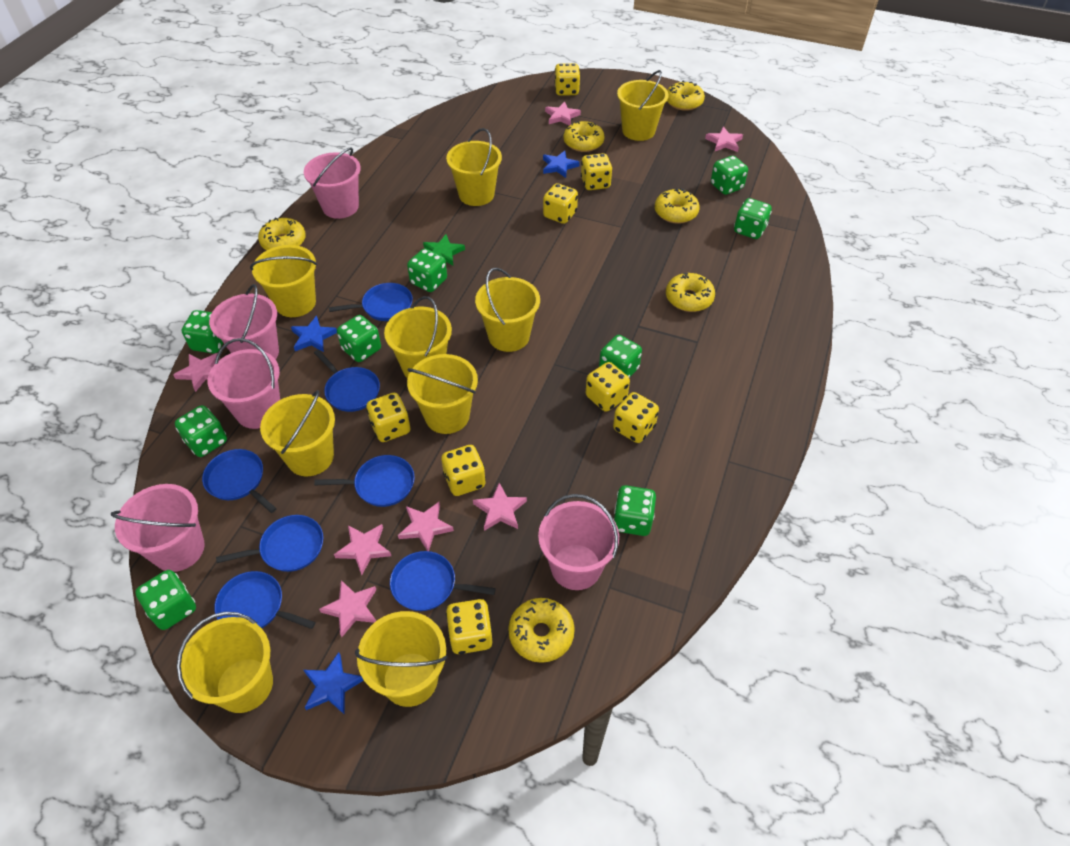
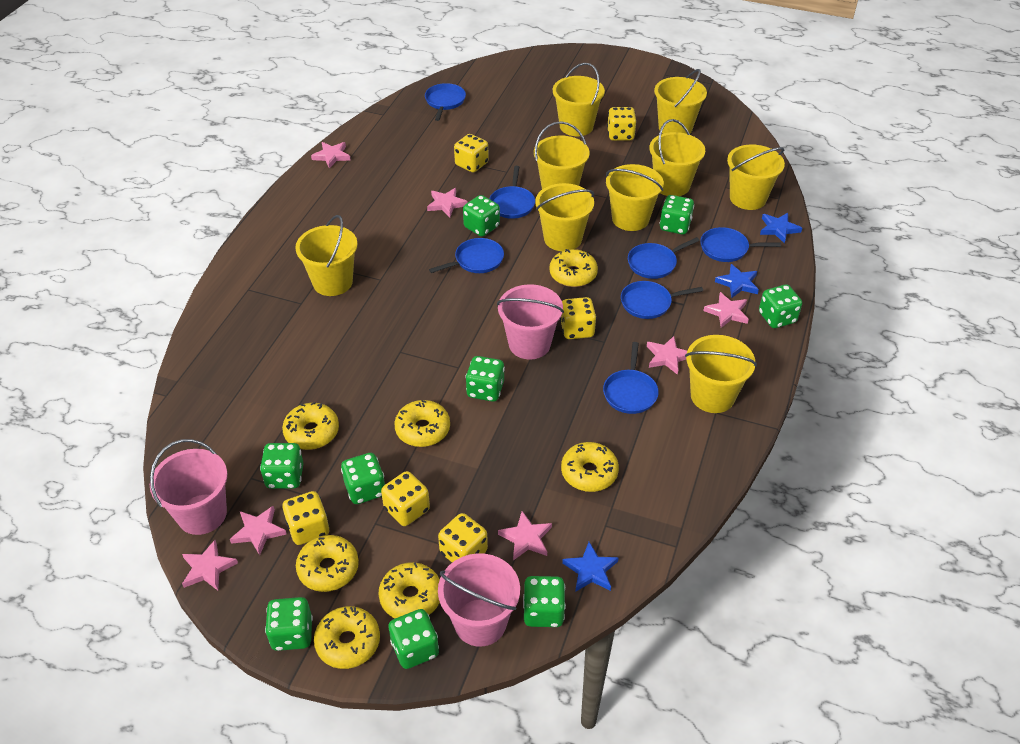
green star: [423,234,465,266] = 1 -> none = 0
pink bucket: [111,484,205,572] [208,338,280,429] [209,284,279,360] [304,148,361,219] [538,494,619,590] = 5 -> [150,439,228,535] [438,553,520,647] [497,284,564,360] = 3
yellow dice: [366,393,410,442] [441,445,486,496] [446,599,492,654] [543,183,578,224] [554,63,580,96] [581,153,612,190] [586,362,630,412] [613,392,659,443] = 8 -> [283,491,330,545] [381,471,430,526] [438,513,488,563] [454,134,489,172] [560,297,597,339] [607,107,636,141] = 6
yellow donut: [258,218,306,250] [508,598,575,663] [564,121,604,152] [655,188,700,224] [666,273,715,312] [667,81,705,111] = 6 -> [282,402,339,450] [296,535,359,592] [314,606,380,669] [379,562,440,618] [394,400,450,447] [549,249,598,287] [561,442,619,492] = 7

